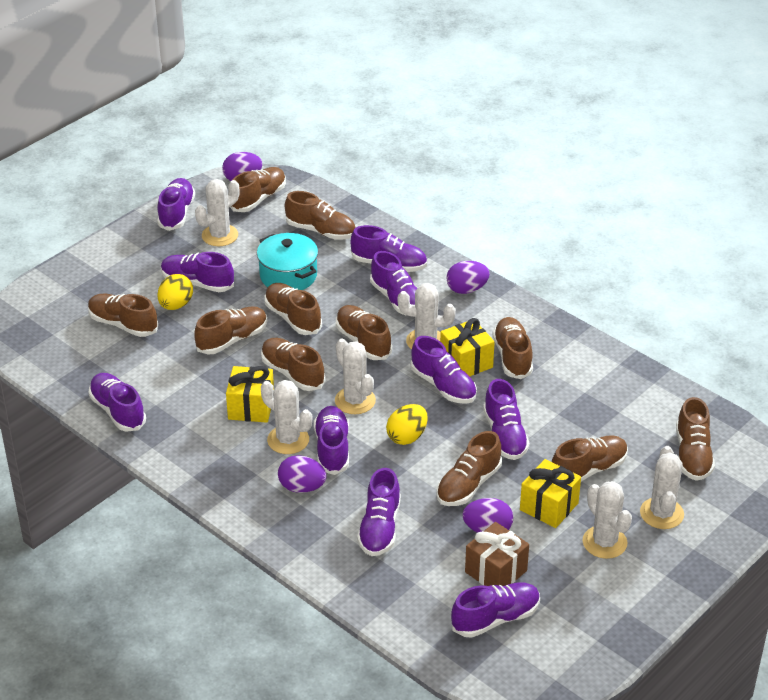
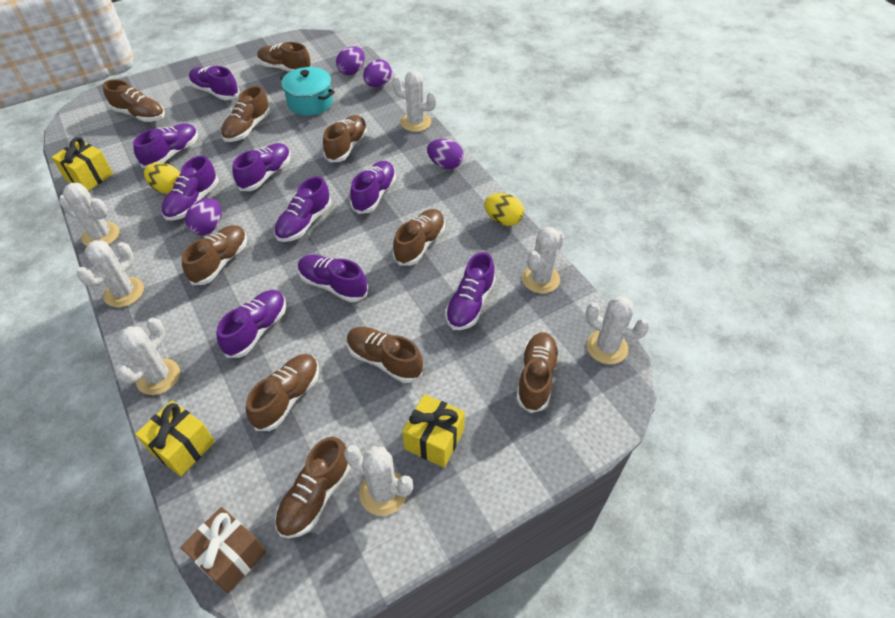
brown shoe: [88,294,158,337] [194,306,267,354] [230,167,286,212] [261,338,325,391] [265,283,322,335] [285,191,356,240] [336,305,392,360] [436,431,502,506] [492,317,533,379] [552,436,628,481] [676,397,715,481] = 11 -> [103,79,165,122] [182,225,247,285] [221,86,271,142] [246,354,319,431] [257,42,311,71] [275,437,351,538] [323,115,367,163] [347,327,423,383] [393,209,445,266] [516,332,560,413] = 10
purple shoe: [88,373,146,432] [157,178,195,231] [161,252,234,292] [314,406,349,475] [351,225,427,272] [357,468,401,556] [370,251,417,315] [411,336,477,404] [451,582,540,638] [483,379,529,460] = 10 -> [133,123,198,168] [162,155,219,221] [189,66,240,100] [217,290,286,358] [232,143,291,191] [274,176,331,242] [298,255,368,302] [350,161,396,214] [445,252,496,330] = 9
white cactus: [195,179,239,246] [261,380,312,454] [335,339,376,414] [398,283,456,350] [583,481,632,559] [640,446,684,529] = 6 -> [59,183,119,246] [77,240,144,307] [115,318,180,395] [344,445,413,516] [392,71,437,132] [522,226,564,294] [586,296,650,364] = 7

